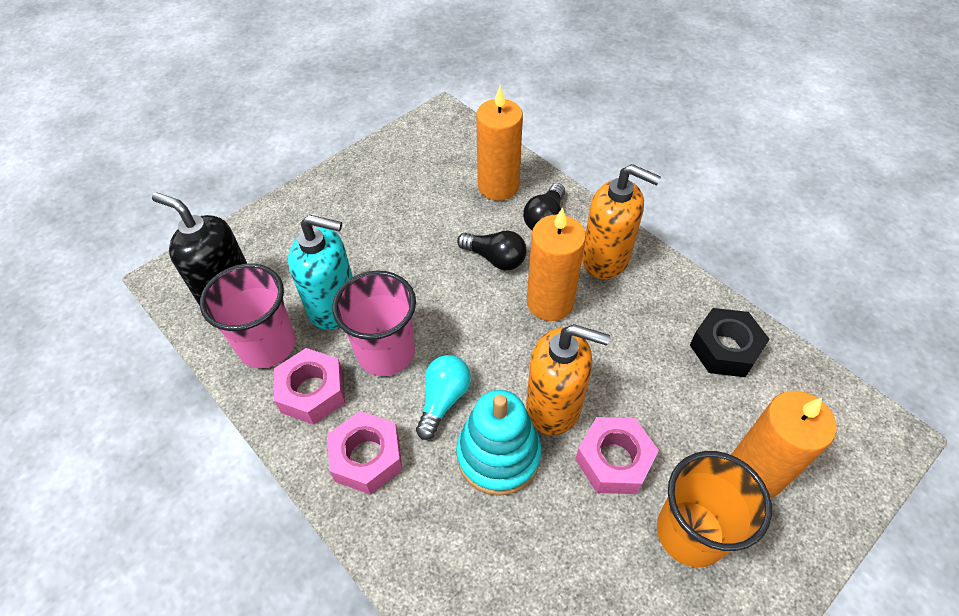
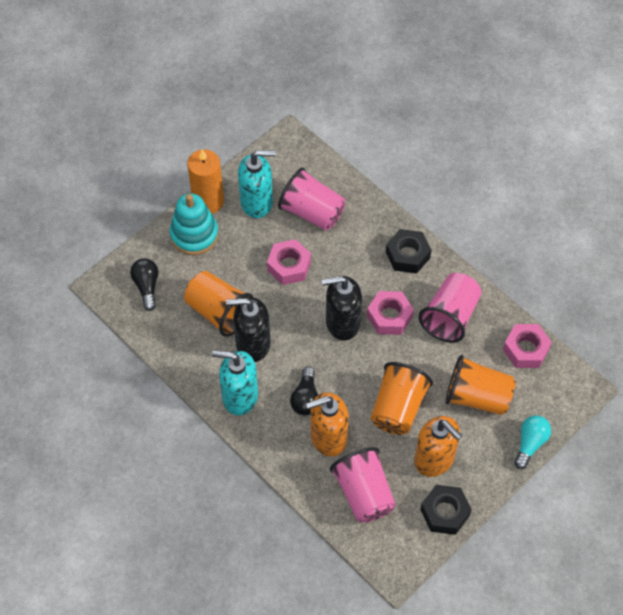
black nut: [690,308,770,377] = 1 -> [386,229,431,274] [420,485,472,535] = 2
black soap dispenser: [152,192,247,306] = 1 -> [226,298,271,362] [322,276,362,340] = 2
orange candle: [476,86,523,201] [527,207,586,321] [731,391,837,498] = 3 -> [187,149,224,214] = 1
orange cup: [657,451,772,568] = 1 -> [184,271,254,337] [371,362,433,435] [445,355,516,415] = 3
pink cup: [200,264,296,368] [332,271,416,376] = 2 -> [278,168,346,231] [330,447,396,523] [418,273,482,343] = 3
turquoise soap dispenser: [288,215,353,330] = 1 -> [212,350,258,415] [238,150,276,218] = 2

